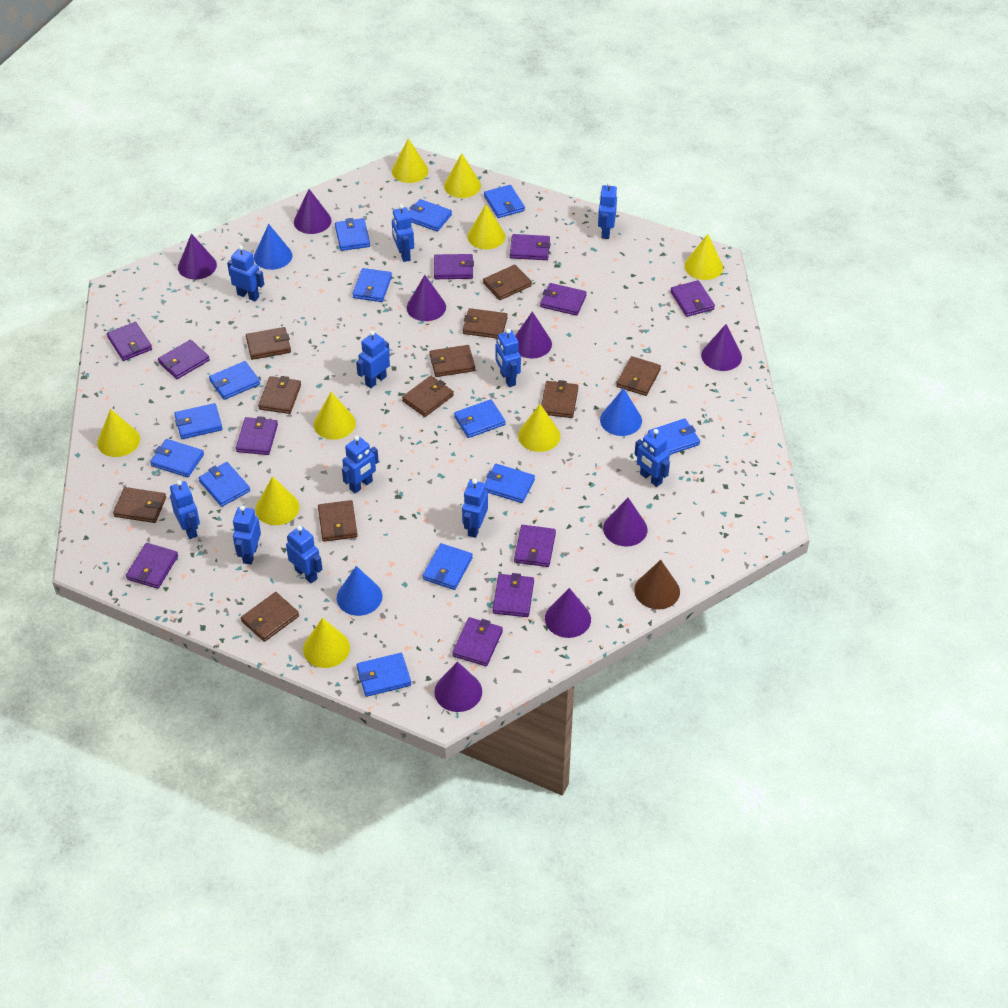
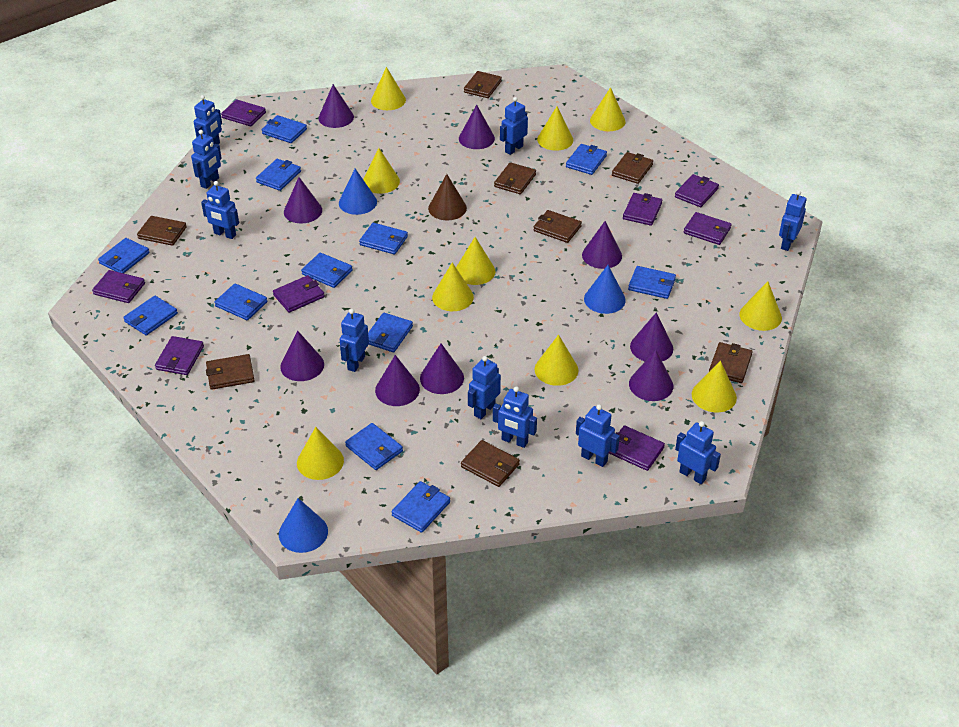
blue robot: [170,480,200,539] [227,246,264,301] [233,506,261,564] [286,526,322,583] [342,436,379,493] [356,331,390,388] [392,204,414,262] [462,479,488,538] [496,329,521,387] [598,182,617,239] [635,429,670,487] = 11 -> [191,130,222,189] [194,95,222,144] [201,181,239,239] [340,309,369,372] [468,356,501,419] [493,386,537,448] [500,97,528,155] [576,404,620,467] [675,421,721,484] [779,190,806,251] = 10
blue wallet: [150,439,204,477] [174,403,223,439] [198,462,250,507] [209,361,260,400] [335,218,370,251] [352,268,392,302] [357,653,411,697] [409,199,452,232] [422,543,473,590] [454,399,506,438] [484,185,525,218] [485,464,535,503] [648,419,700,455] = 13 -> [98,238,150,273] [123,296,178,336] [214,283,268,320] [256,159,301,191] [262,115,307,143] [301,252,353,288] [345,423,403,470] [359,223,408,254] [368,313,413,352] [391,481,450,533] [566,144,607,175] [628,266,676,299] = 12
brown wallet: [113,487,166,523] [241,592,299,642] [246,327,291,360] [258,376,301,414] [318,500,358,542] [402,376,454,417] [430,345,475,377] [463,308,507,339] [483,265,532,300] [541,380,578,418] [616,356,661,396] = 11 -> [137,216,187,246] [206,354,255,390] [461,440,520,487] [464,71,502,98] [494,162,536,194] [534,210,582,243] [612,152,653,184] [709,342,753,383] = 8
purple cone: [178,233,217,280] [294,189,332,234] [407,275,446,321] [434,662,482,712] [515,311,552,359] [545,588,591,638] [603,498,647,546] [701,324,742,371] = 8 -> [280,330,324,381] [284,177,322,223] [318,84,354,128] [375,355,420,406] [420,343,464,394] [459,105,495,149] [582,221,622,269] [629,350,673,401] [630,312,673,361] = 9
purple wallet: [107,322,152,361] [126,543,178,589] [158,340,210,379] [236,416,278,455] [434,254,474,279] [452,617,503,666] [493,573,534,617] [510,234,551,260] [514,525,556,567] [540,283,587,316] [670,280,715,317] = 11 -> [92,270,145,303] [155,336,204,375] [221,100,266,126] [273,275,325,313] [609,425,665,471] [623,193,662,226] [675,174,719,207] [684,212,732,245] = 8
yellow cone: [97,409,140,457] [256,476,299,525] [303,618,350,668] [314,392,356,440] [392,138,428,183] [444,153,481,198] [467,204,505,249] [518,404,560,452] [684,234,723,280] = 9 -> [297,427,344,480] [363,148,400,194] [371,67,406,110] [432,262,474,311] [456,237,495,285] [535,335,578,386] [537,106,573,151] [590,87,626,131] [692,361,737,412] [740,281,782,331] = 10

